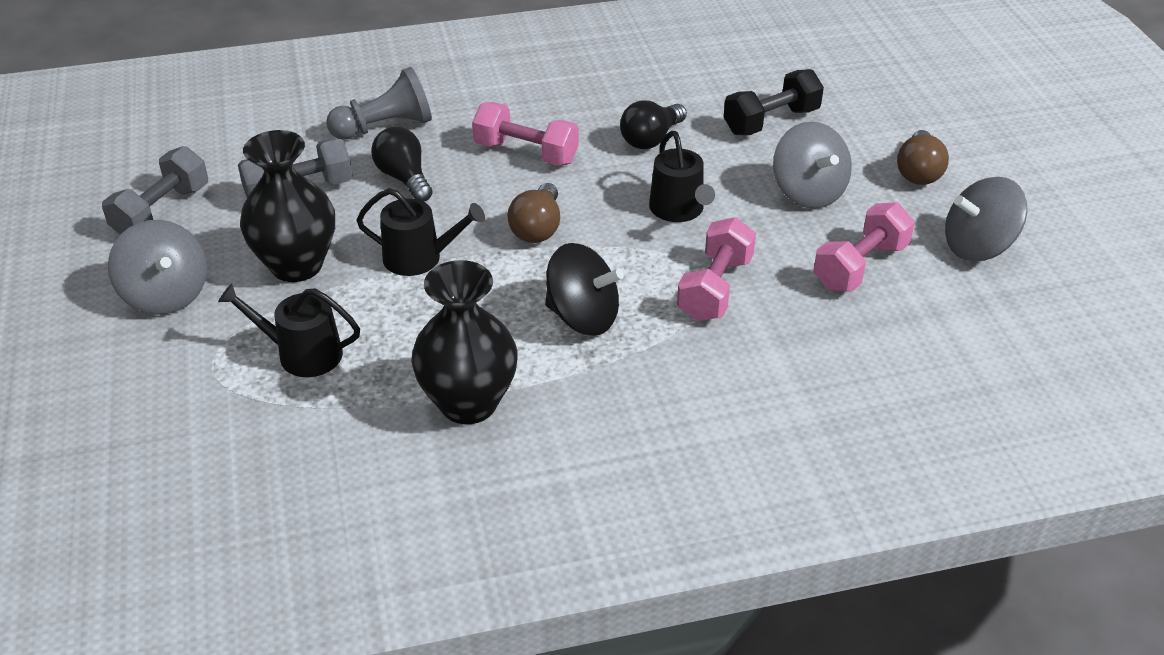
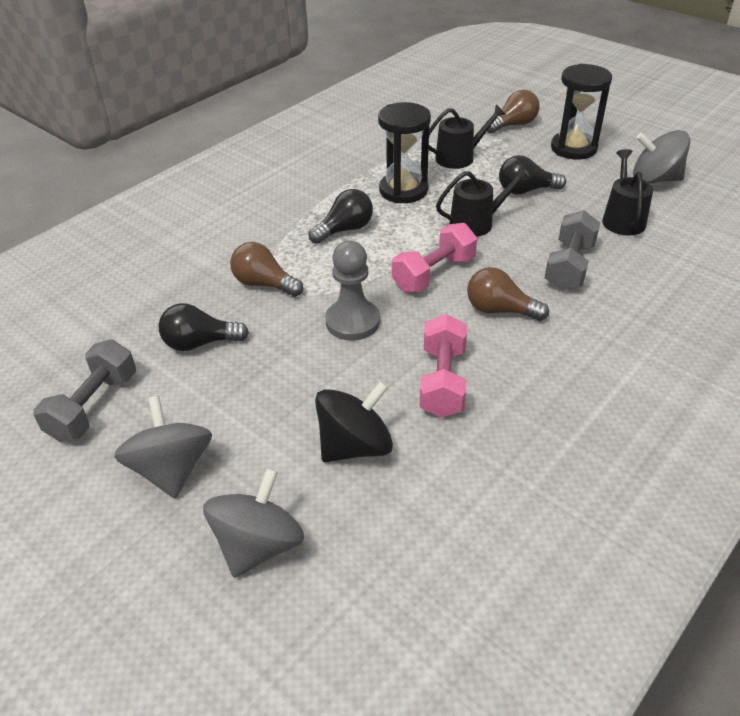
black dumbbell: [724,69,824,135] = 1 -> none = 0
black hourglass: none = 0 -> [378,102,431,203] [551,64,612,160] = 2
black light bulb: [371,127,433,202] [620,100,687,149] = 2 -> [158,303,249,351] [309,189,373,244] [499,155,566,195] = 3
black vase: [240,130,335,282] [411,260,518,424] = 2 -> none = 0
brown light bulb: [507,183,560,243] [897,130,949,185] = 2 -> [230,242,303,297] [467,267,549,321] [487,90,539,134] = 3
pink dumbbell: [472,102,579,166] [677,217,756,321] [814,202,915,291] = 3 -> [392,223,477,292] [420,314,467,418] = 2

